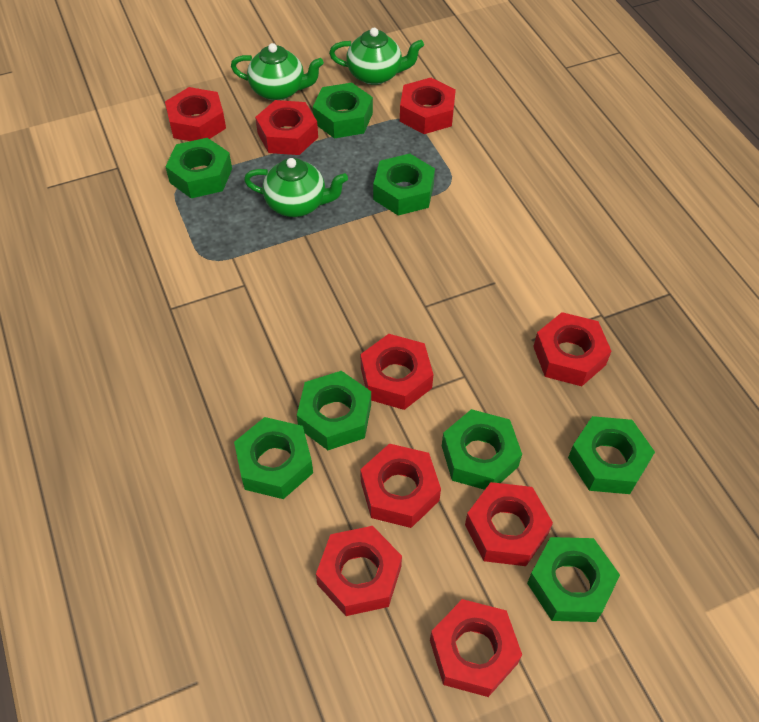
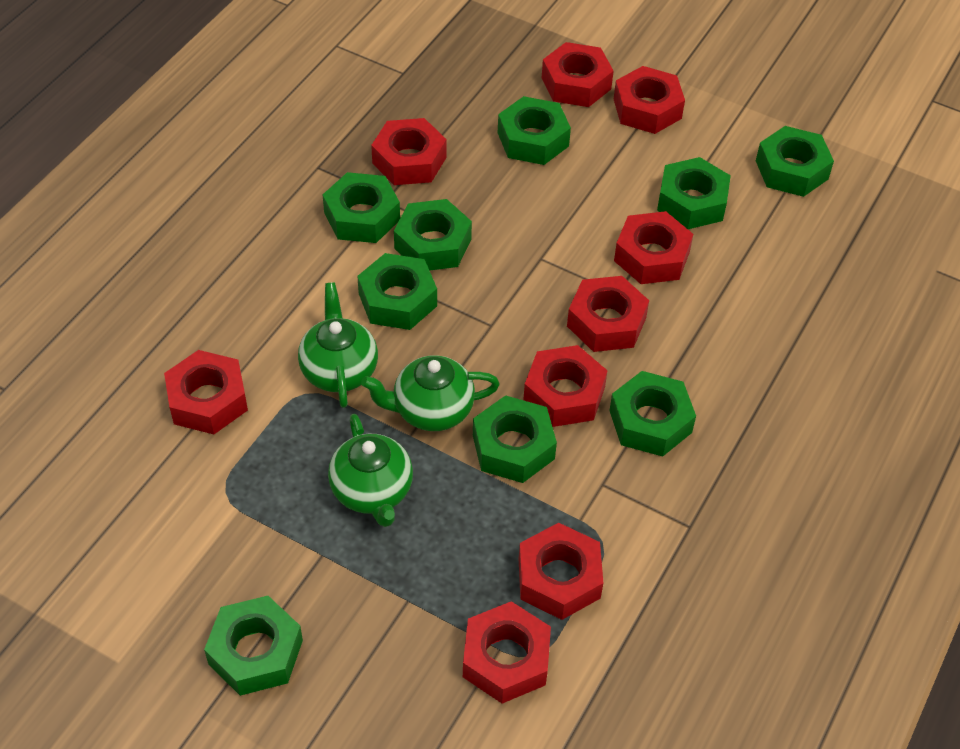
green nut: [165,138,232,198] [234,417,313,499] [297,371,371,450] [313,83,373,138] [373,154,435,216] [442,409,522,490] [527,537,620,622] [568,416,655,494] = 8 -> [204,596,303,696] [323,172,400,243] [357,253,437,330] [394,199,472,271] [473,395,557,483] [498,96,571,165] [609,371,696,457] [657,157,731,229] [756,126,834,197] = 9

